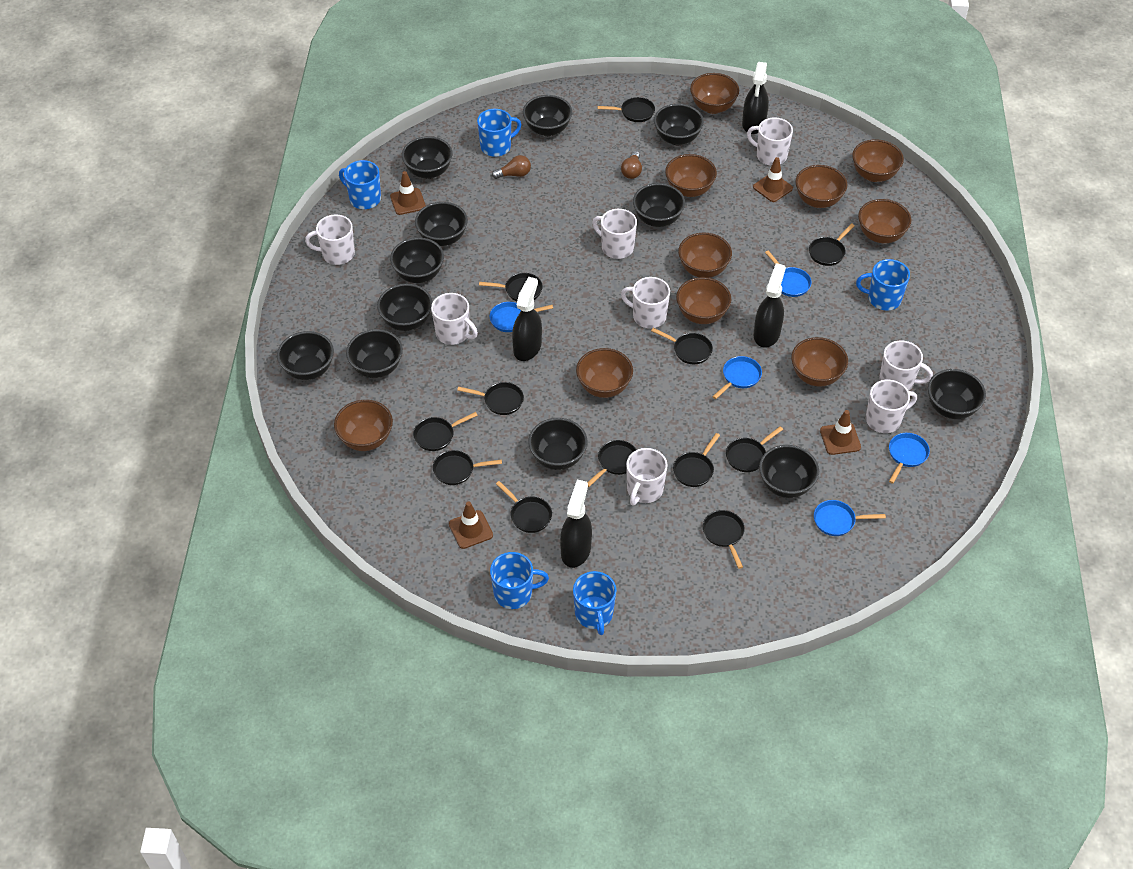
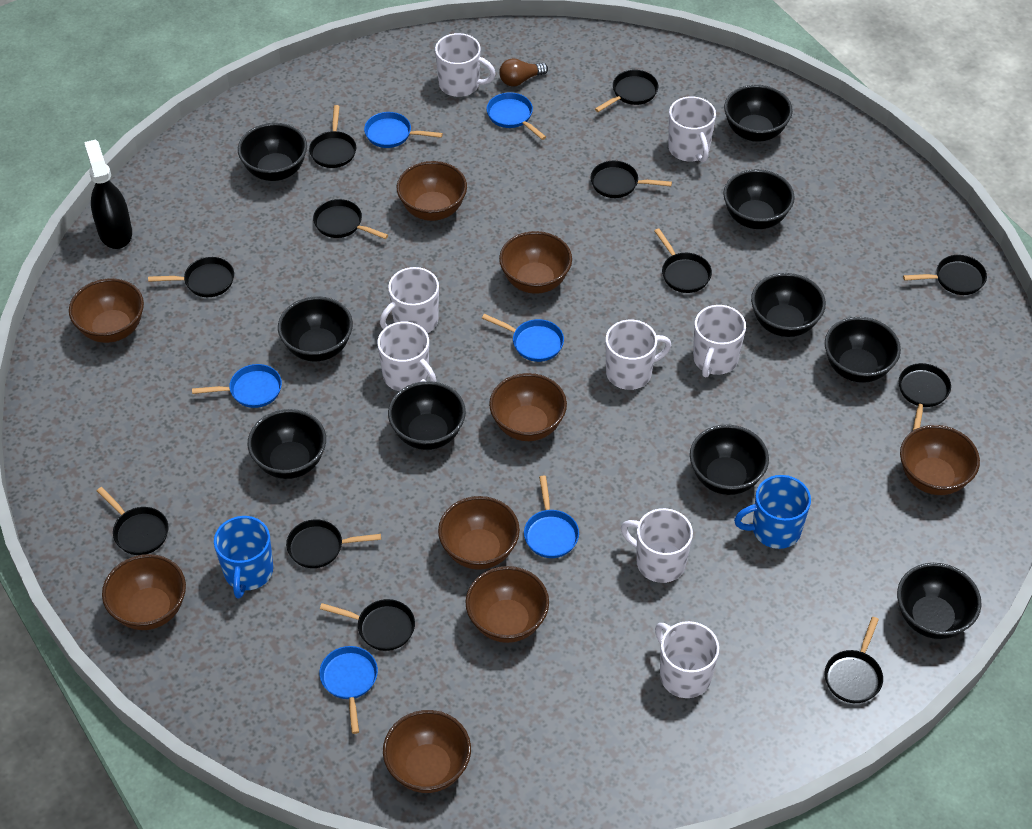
black bowl: [277,331,334,380] [346,329,403,378] [377,284,432,331] [390,237,444,283] [402,136,453,179] [415,202,468,246] [523,95,572,136] [528,418,587,470] [633,183,685,227] [654,104,704,145] [759,445,819,498] [928,369,986,419] = 12 -> [238,123,307,181] [248,409,326,479] [278,296,353,361] [388,381,466,450] [690,425,769,495] [723,169,795,229] [724,85,793,142] [751,273,826,337] [825,317,901,383] [897,563,982,639] = 10
black spray bottle: [512,277,542,361] [560,480,592,568] [742,62,769,134] [754,263,786,348] = 4 -> [84,139,132,249] = 1
blue mug: [339,160,381,209] [477,109,521,157] [490,552,549,609] [573,571,617,635] [856,259,910,310] = 5 -> [214,516,273,598] [734,475,811,549] = 2
blue pan: [490,302,553,332] [712,356,762,399] [765,250,812,297] [814,500,886,536] [889,433,930,483] = 5 -> [192,364,282,408] [319,646,378,734] [364,112,443,148] [482,314,564,362] [486,92,546,140] [524,476,579,558] = 6
brown bowl: [334,400,393,451] [576,348,633,398] [665,154,717,197] [676,277,731,324] [678,233,732,278] [690,73,739,114] [791,337,848,387] [795,165,847,208] [852,139,904,182] [858,199,911,243] = 10 -> [69,278,144,343] [102,554,186,630] [383,710,471,793] [397,161,467,221] [438,496,520,570] [465,566,549,643] [489,373,567,441] [499,231,572,294] [900,425,980,495] = 9
brown light bulb: [492,155,531,179] [621,151,642,179] = 2 -> [499,58,548,87] = 1
brown traffic cone: [390,171,426,215] [449,501,493,549] [753,157,793,202] [820,410,861,455] = 4 -> none = 0

